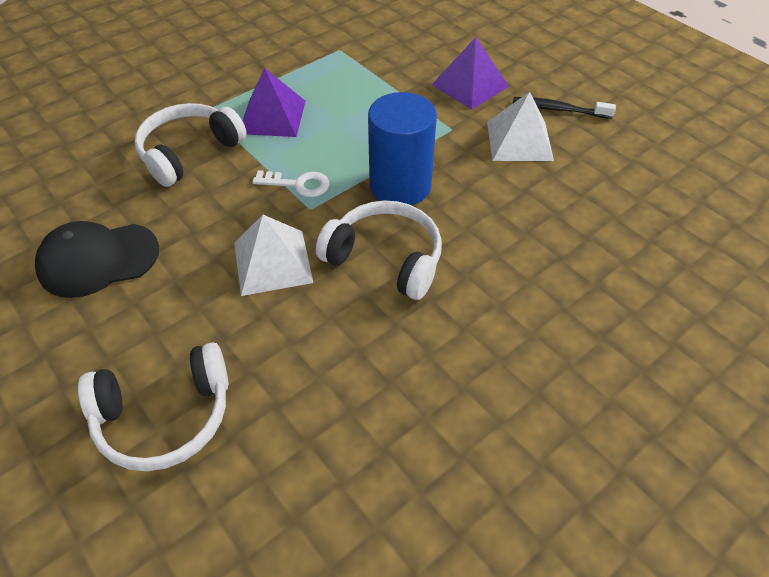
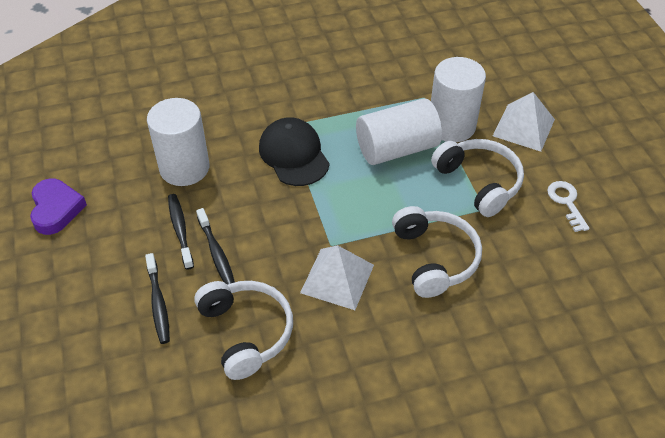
black toothbrush: [513,97,616,119] = 1 -> [145,253,170,344] [168,194,194,270] [196,208,235,285] = 3
blue cylinder: [368,92,437,205] = 1 -> none = 0
purple heart: none = 0 -> [30,179,87,235] = 1
purple pyramid: [243,68,306,137] [431,37,509,110] = 2 -> none = 0
white cylinder: none = 0 -> [147,98,209,186] [356,98,442,165] [431,57,486,142] = 3

